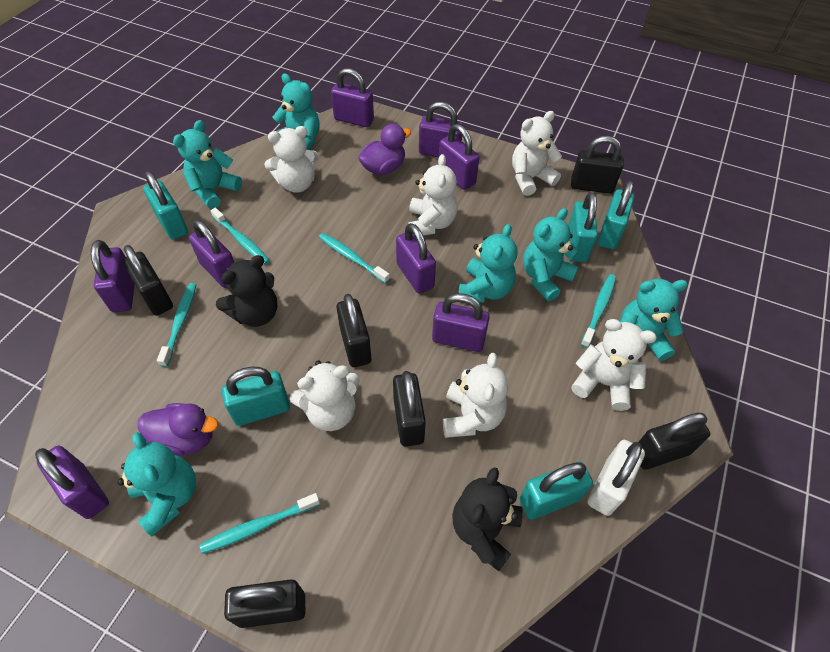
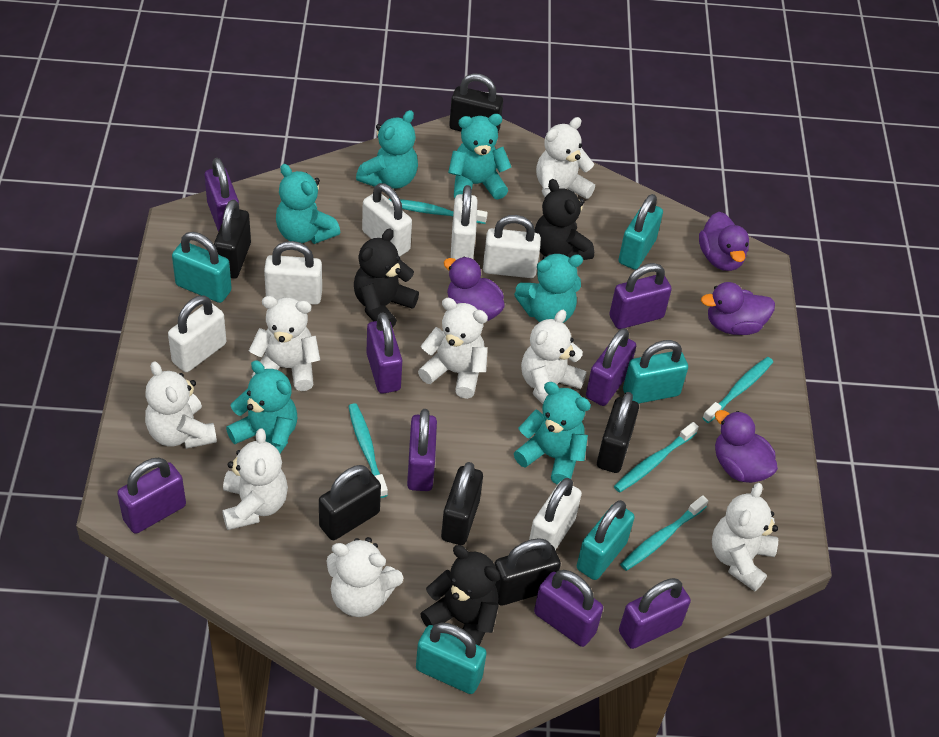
black teddy bear: [216,255,277,327] [452,467,523,571] = 2 -> [354,229,419,328] [420,545,500,646] [535,179,594,260] = 3
purple duck: [138,403,218,456] [358,124,411,175] = 2 -> [444,257,505,321] [699,212,749,271] [701,282,775,335] [715,410,778,483] = 4
white padlock: [588,440,645,516] = 1 -> [168,295,226,372] [264,241,322,305] [362,183,412,257] [451,185,478,260] [483,215,541,278] [529,478,582,550] = 6
white teddy bear: [265,126,319,193] [290,360,360,431] [409,154,458,236] [443,353,508,438] [512,111,562,196] [571,319,657,411] = 6 -> [145,361,217,449] [222,428,288,530] [249,296,320,391] [326,537,403,617] [418,298,488,399] [521,310,587,404] [536,117,595,199] [712,483,778,591] = 8

